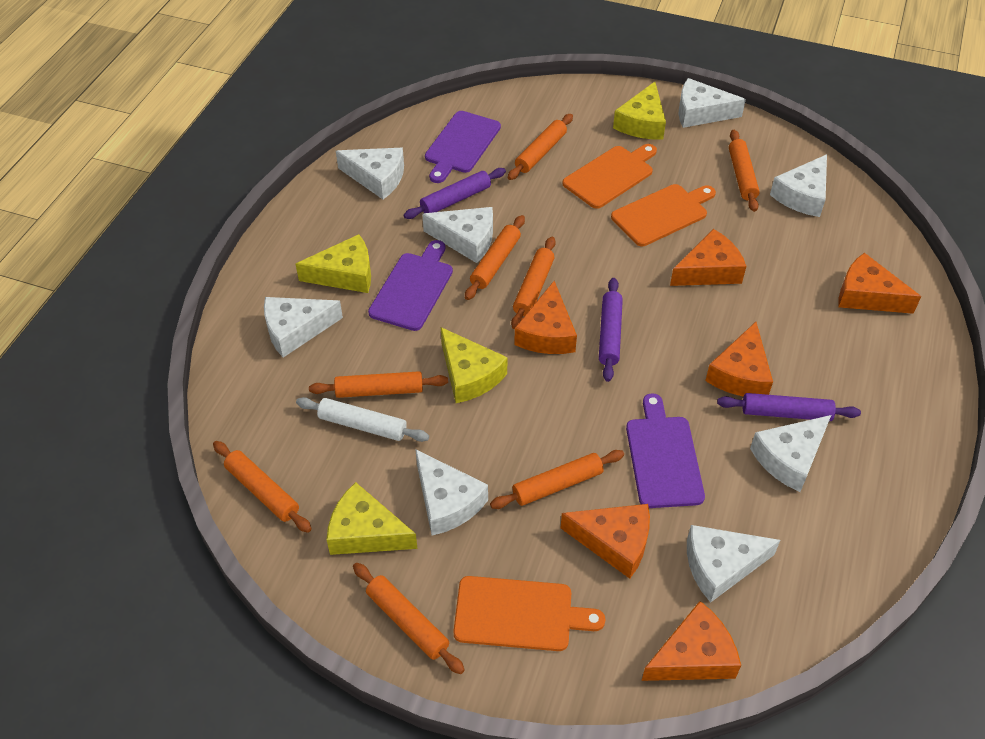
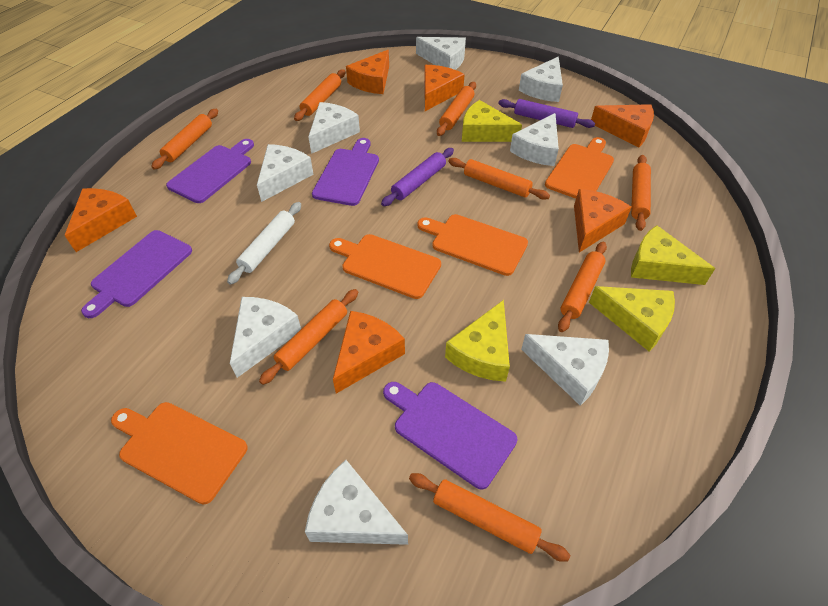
orange cutting board: [453,576,605,651] [562,144,657,209] [611,184,716,246] = 3 -> [111,402,248,504] [329,234,441,299] [417,214,528,276] [545,137,614,199] = 4
purple cutting board: [368,240,453,331] [425,111,501,183] [626,393,705,508] = 3 -> [81,230,192,318] [166,139,254,203] [312,138,379,206] [383,382,517,489] = 4
purple rolling pin: [404,168,506,219] [599,278,623,382] [717,393,861,421] = 3 -> [381,148,454,206] [498,99,595,128] = 2

